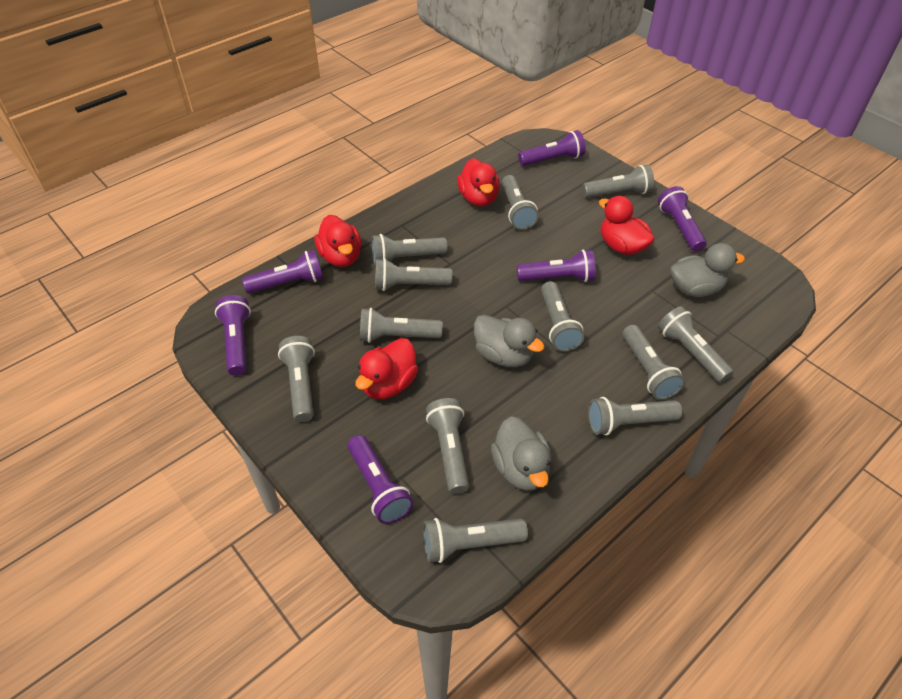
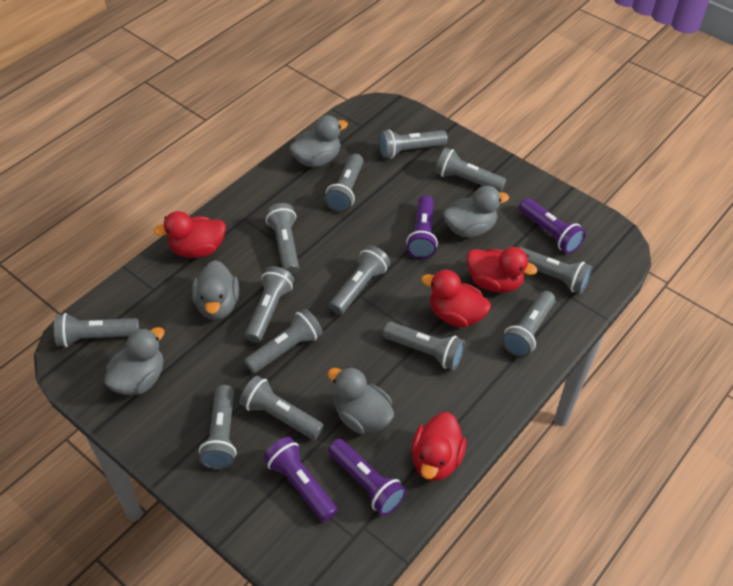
grey duck: [474,315,545,367] [491,416,552,491] [670,243,745,297] = 3 -> [104,327,165,395] [192,260,239,320] [289,115,348,167] [328,367,394,434] [443,186,509,238] = 5
grey flashlight: [278,336,315,422] [360,308,443,343] [371,234,448,265] [375,258,453,291] [423,518,528,563] [426,398,469,494] [502,175,539,230] [541,281,585,351] [582,165,654,198] [588,397,682,435] [622,325,685,400] [658,306,734,383] = 12 -> [54,313,139,347] [199,385,237,470] [240,376,324,440] [244,309,323,373] [245,266,294,343] [266,203,299,274] [324,154,364,212] [329,245,390,315] [379,130,448,159] [383,322,465,370] [435,148,506,192] [502,291,556,357] [519,247,592,294] = 13
purple flashlight: [215,295,251,376] [242,250,324,294] [348,435,413,524] [517,250,596,282] [518,130,585,166] [658,186,707,252] = 6 -> [263,437,338,522] [328,439,406,516] [406,195,438,259] [519,198,586,254] = 4

